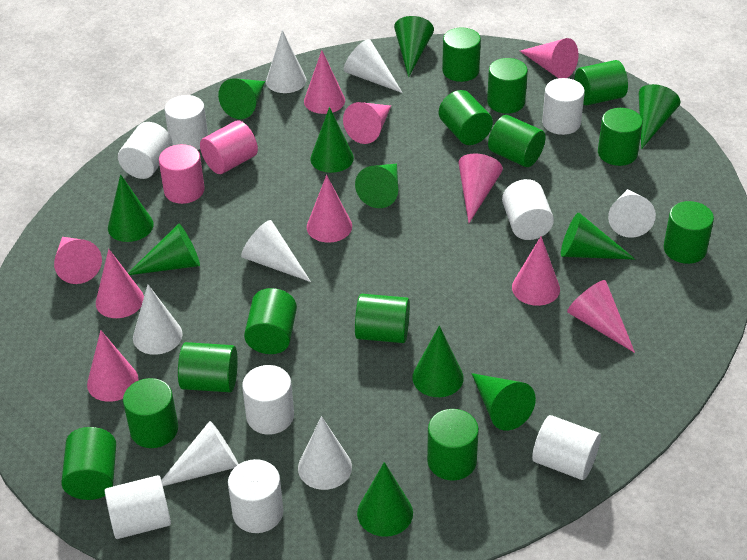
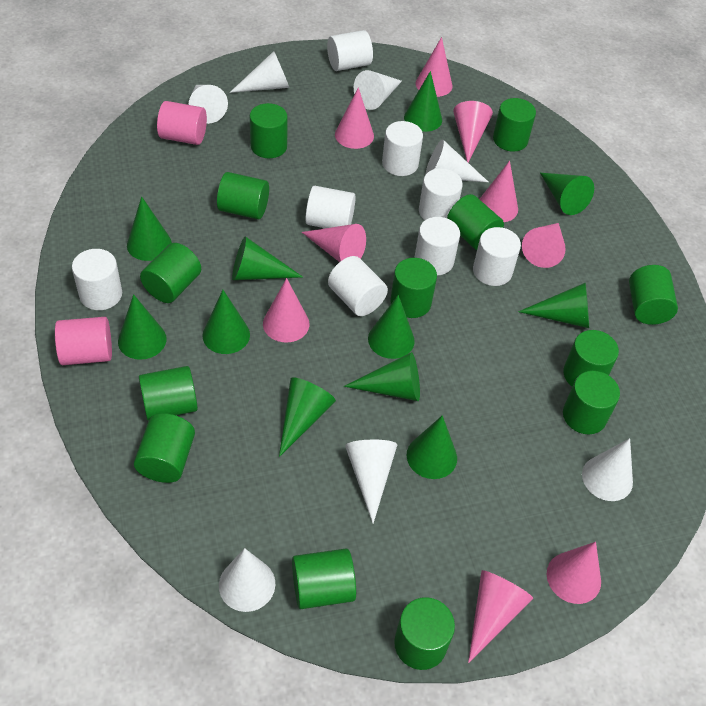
pink cone: [54,237,102,284] [87,330,139,402] [96,249,144,318] [304,51,345,114] [307,175,352,243] [343,102,391,144] [458,154,503,223] [512,236,560,306] [520,38,578,78] [567,280,635,353] = 10 -> [263,278,309,342] [302,224,366,262] [335,87,374,149] [416,37,453,97] [453,101,493,162] [468,570,533,663] [480,161,518,222] [522,223,566,268] [547,542,601,604] = 9

